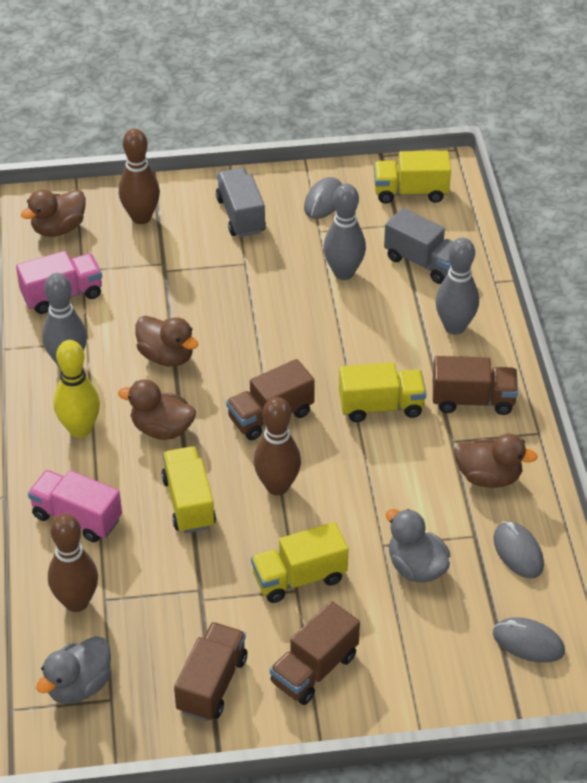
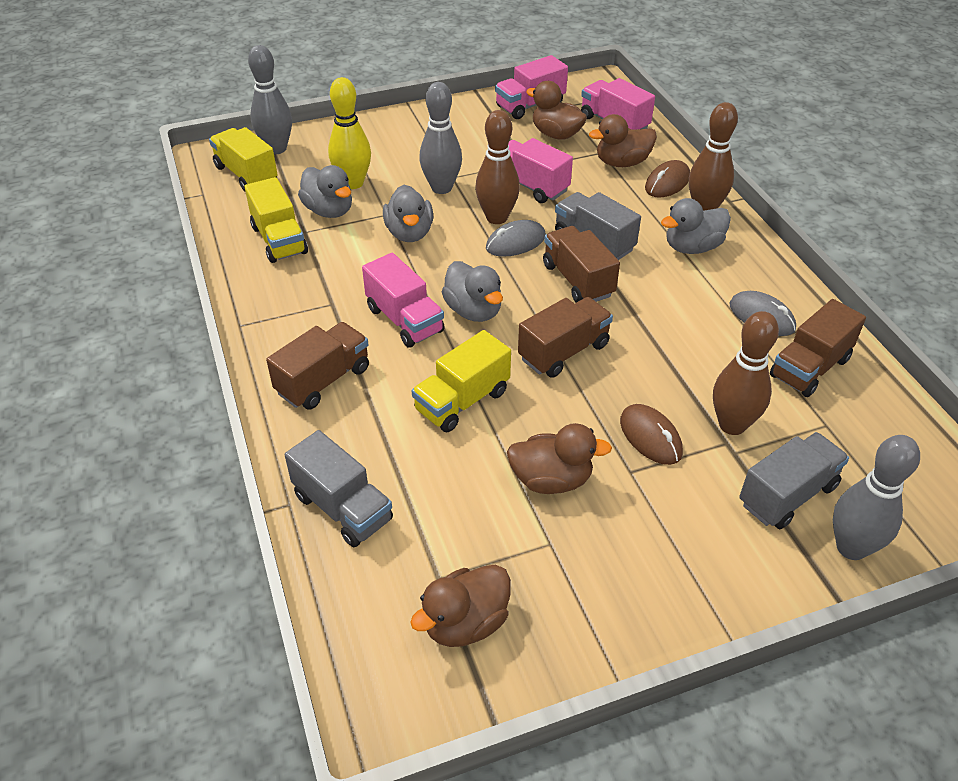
brown mouse: none = 0 -> [620,404,683,465] [645,160,690,198] = 2
grey duck: [36,636,111,704] [386,509,450,583] = 2 -> [298,165,352,218] [383,185,433,242] [442,261,503,322] [661,198,731,254] = 4
grey mouse: [304,177,342,219] [493,521,544,578] [493,617,565,663] = 3 -> [486,220,546,257] [730,291,796,336] = 2
grey truck: [216,167,266,237] [384,208,453,284] = 2 -> [285,430,393,547] [555,192,641,260] [739,432,849,529] = 3
pink truck: [16,251,102,314] [28,470,122,542] = 2 -> [362,253,445,348] [495,55,568,119] [508,138,573,203] [581,78,655,130] = 4
yellow truck: [161,446,216,533] [251,522,348,603] [339,362,426,422] [374,151,451,204] = 4 -> [209,127,278,191] [245,177,308,263] [412,330,511,433] = 3

